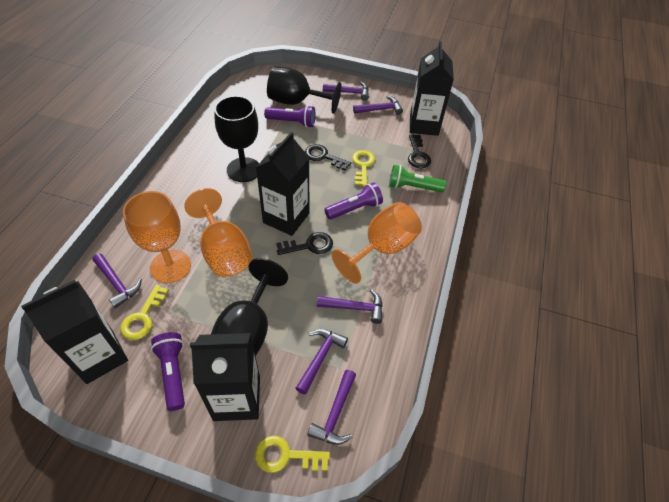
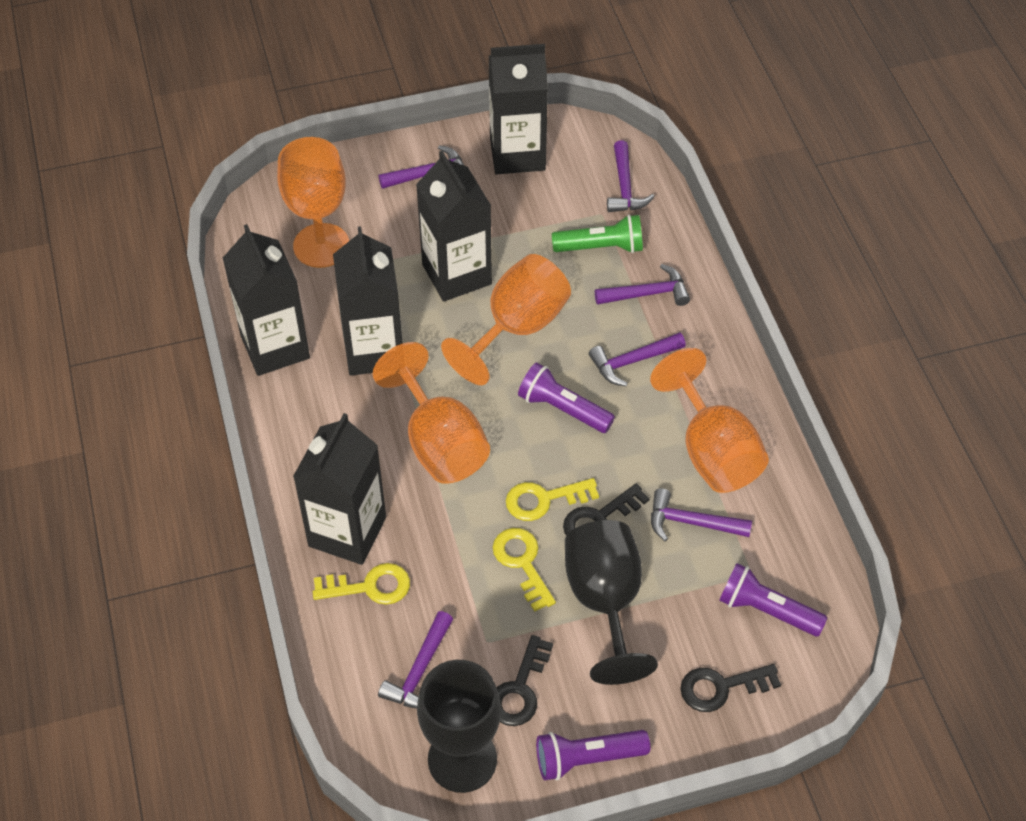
black carton: [21,280,128,384] [190,333,260,421] [256,132,310,236] [410,41,454,136] = 4 -> [223,224,310,376] [293,413,386,565] [333,226,403,376] [416,151,492,302] [488,44,548,175] = 5
black goblet: [211,258,288,356] [214,96,259,182] [267,66,341,114] = 3 -> [417,660,501,793] [565,520,658,685] = 2
orange goblet: [123,191,191,283] [184,188,253,277] [332,202,422,284] = 3 -> [277,137,349,268] [373,342,490,484] [441,254,571,385] [650,348,769,493] = 4

